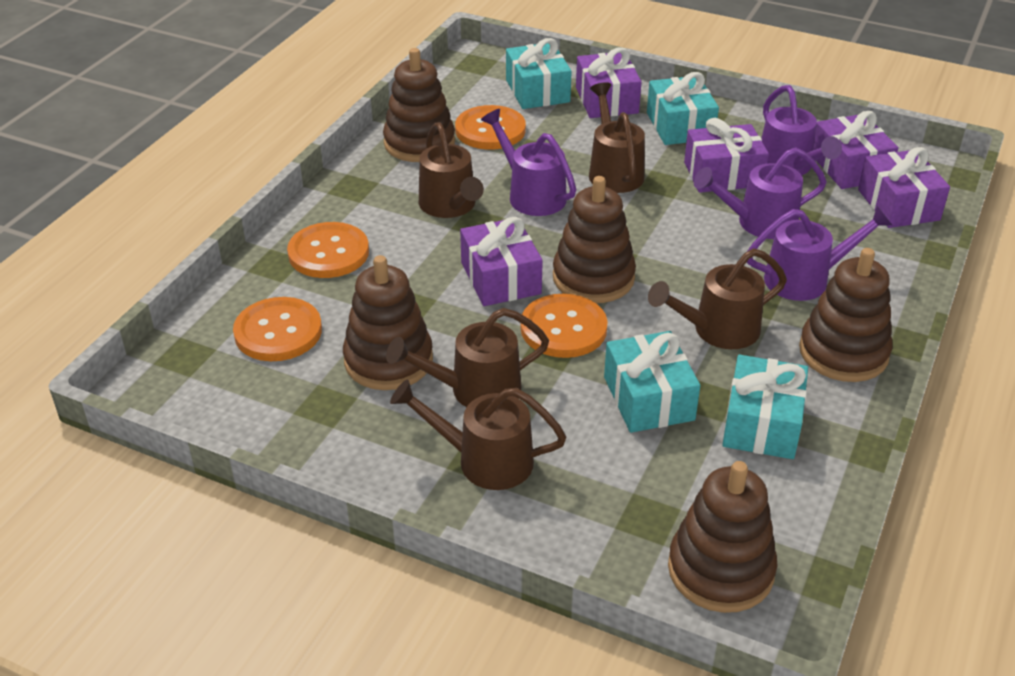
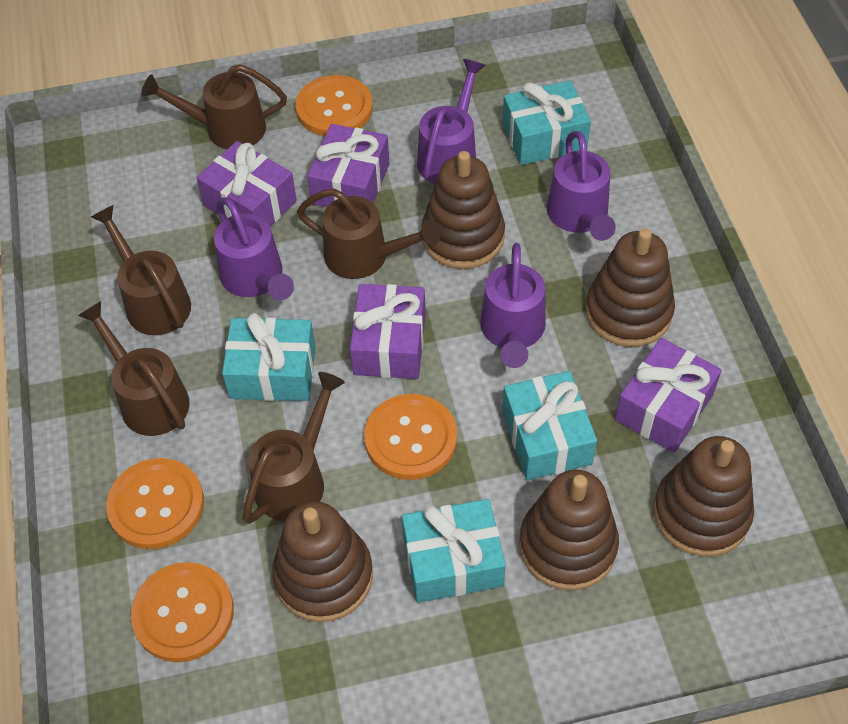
purple gift: [460,217,543,306] [576,48,642,118] [684,118,769,193] [814,111,898,189] [858,147,950,228] = 5 -> [197,141,297,226] [307,124,390,207] [350,284,426,379] [615,338,722,453] = 4

